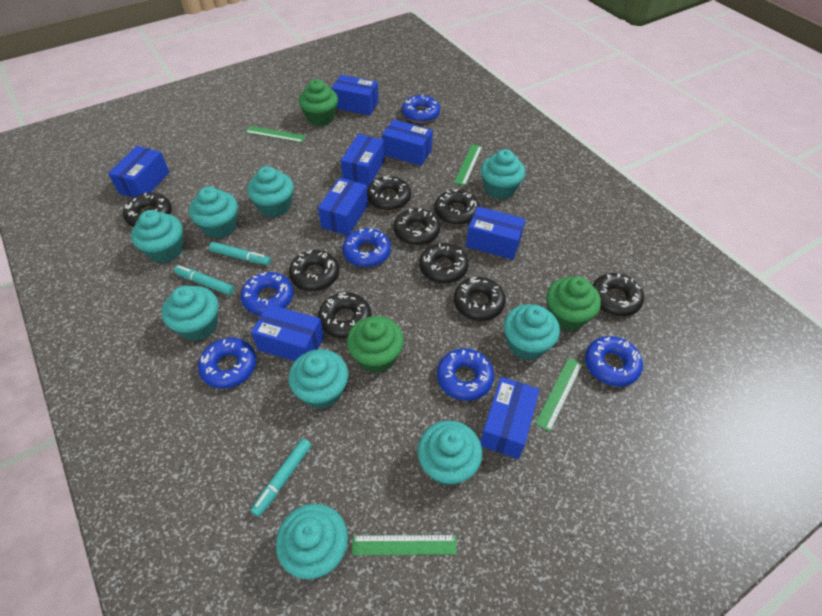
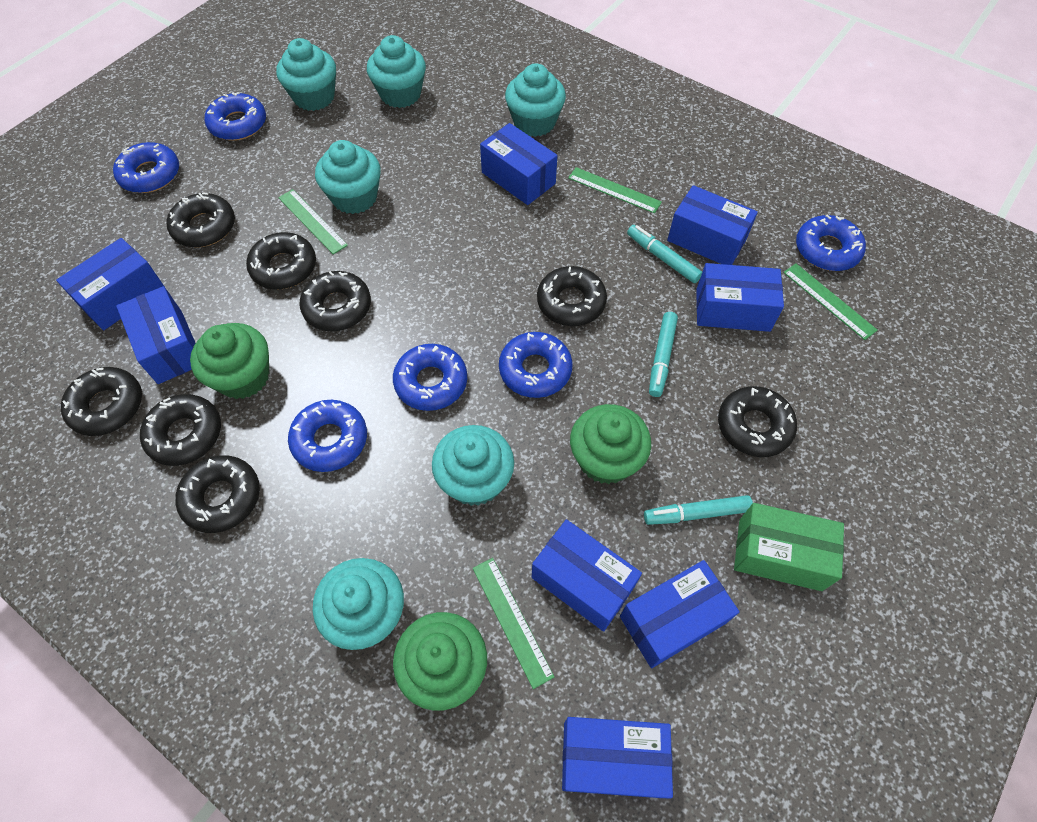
black donut: [123,193,172,227] [289,250,339,291] [318,293,371,338] [367,176,411,210] [394,208,440,245] [419,243,469,283] [434,189,480,225] [454,277,506,321] [593,273,644,316] = 9 -> [61,367,142,436] [140,394,221,466] [166,192,235,247] [175,455,260,533] [246,232,316,289] [299,271,371,331] [537,266,607,326] [718,386,797,457] = 8
green box: none = 0 -> [734,503,844,591] = 1
turquoise cupcake: [131,210,183,263] [162,286,218,341] [189,186,238,238] [247,166,294,217] [276,504,348,579] [289,349,348,409] [417,421,482,486] [481,149,525,199] [504,304,560,360] = 9 -> [276,38,336,111] [313,558,404,650] [315,140,381,214] [367,35,426,108] [432,425,514,506] [505,63,566,137] = 6

